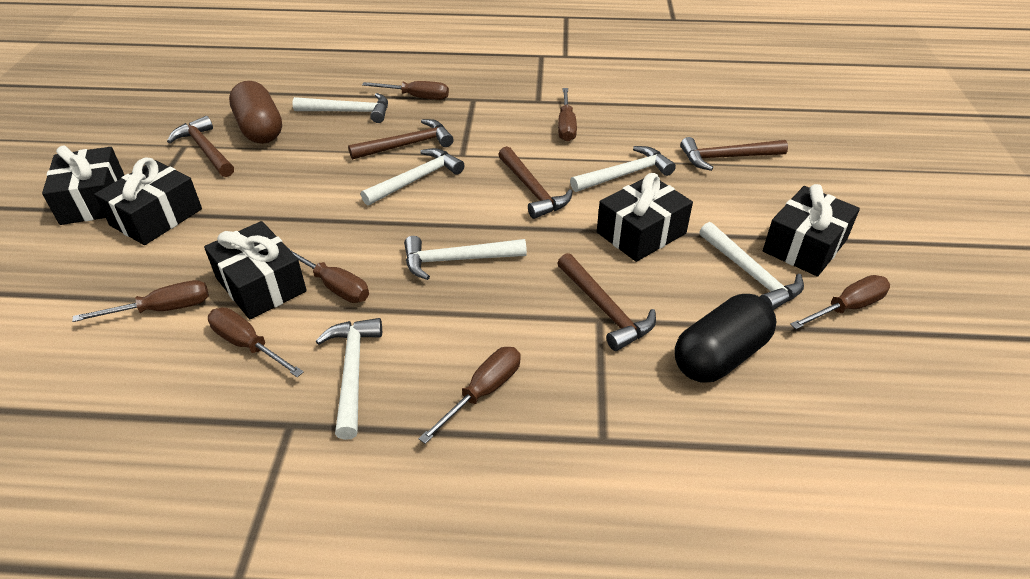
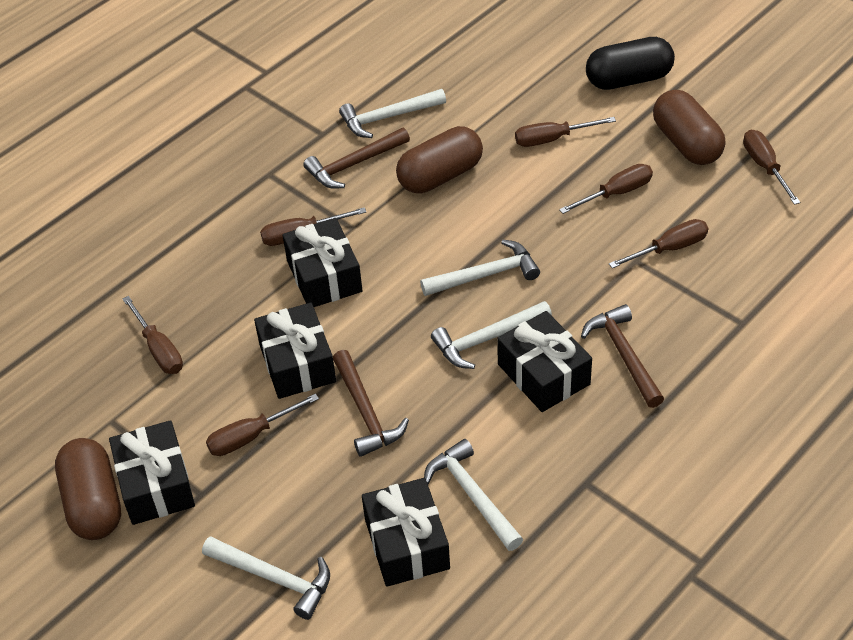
brown capsule: [229,81,282,144] = 1 -> [55,438,121,540] [396,126,483,193] [653,90,726,165] = 3
brown hammer: [167,116,234,177] [348,119,454,160] [498,146,573,219] [557,253,656,351] [680,137,788,171] = 5 -> [303,128,410,189] [333,350,409,457] [581,304,664,408] = 3
white hammer: [292,93,388,123] [316,318,382,440] [361,148,464,206] [404,236,527,280] [570,146,676,192] [700,222,804,310] = 6 -> [202,536,330,620] [339,89,446,138] [420,240,540,296] [424,439,523,551] [431,301,552,369] = 5

